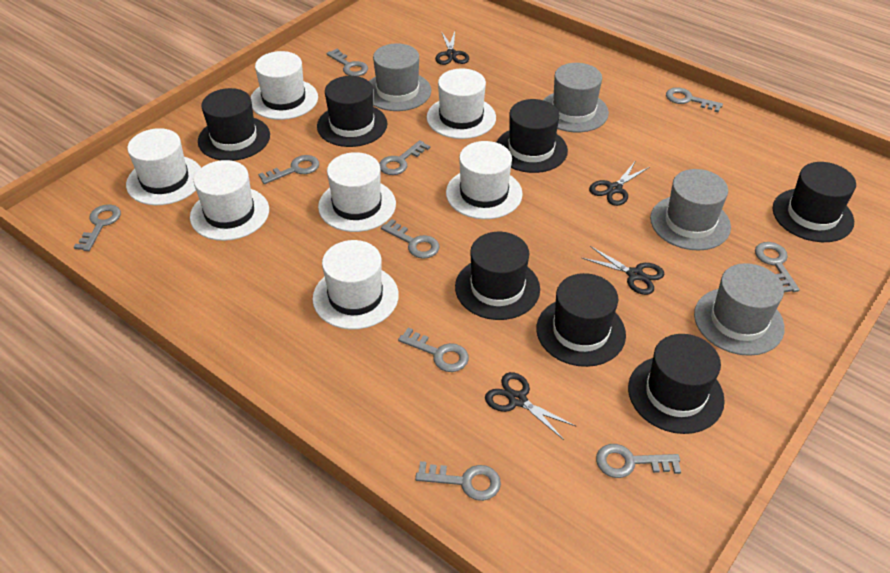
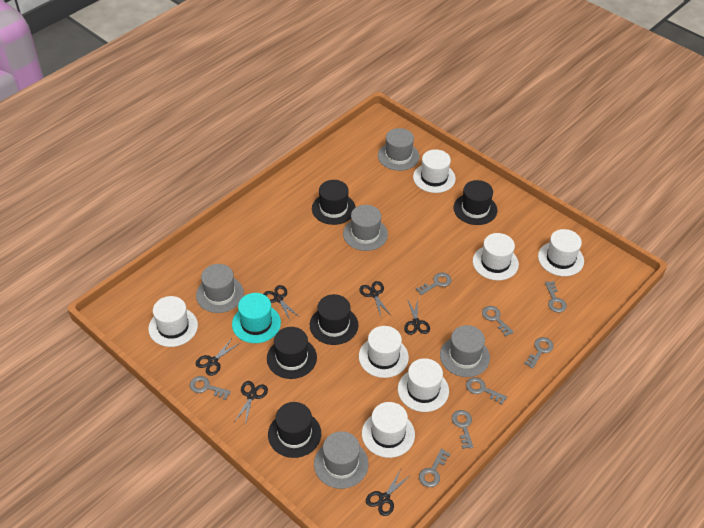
black hat: [198,88,270,161] [317,76,387,147] [455,232,540,320] [496,99,568,173] [537,273,626,367] [628,334,725,434] [773,162,856,242] = 7 -> [267,327,317,379] [268,402,321,458] [310,294,358,345] [312,180,356,225] [453,180,497,225] = 5
black scissors: [435,31,469,65] [485,372,576,440] [582,246,664,295] [589,162,650,206] = 4 -> [196,338,240,376] [234,381,268,425] [264,285,299,320] [359,281,391,316] [366,469,411,516] [404,298,430,335] = 6
grey hat: [369,43,431,111] [543,63,609,132] [650,169,731,251] [694,263,785,356] = 4 -> [196,264,244,313] [314,431,368,489] [343,205,388,251] [378,128,420,171] [440,325,490,377] = 5
grey key: [74,204,121,251] [258,155,319,184] [326,49,368,76] [379,140,430,175] [381,219,439,259] [398,328,469,372] [415,461,501,501] [596,444,681,478] [666,87,723,112] [755,242,800,293] = 10 -> [190,376,231,400] [416,273,451,295] [419,449,450,487] [452,410,473,449] [466,377,507,405] [482,306,514,337] [524,337,554,369] [545,281,567,313] = 8
turquoise hat: none = 0 -> [232,293,281,343] = 1

